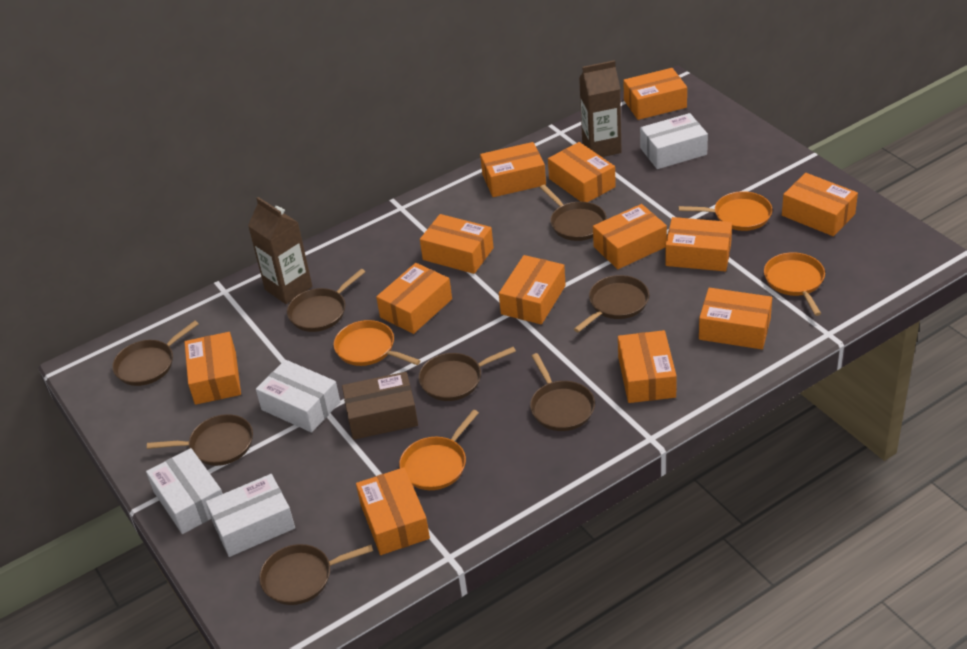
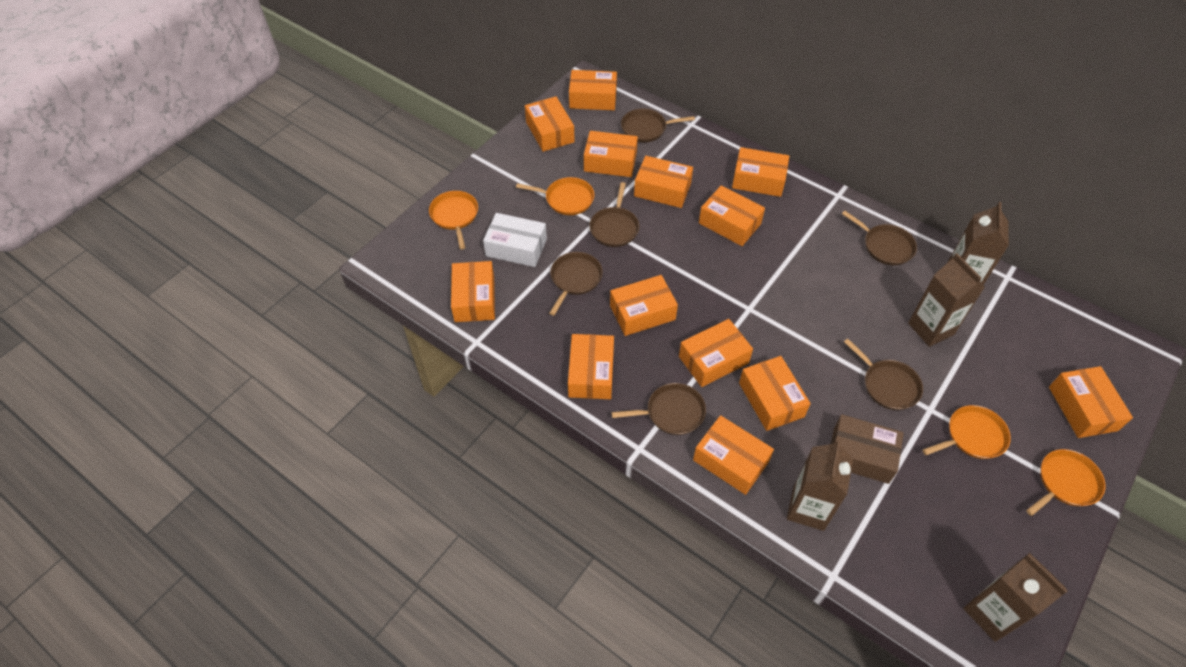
brown carton: [248,197,312,304] [579,60,622,157] = 2 -> [787,440,853,531] [908,253,985,347] [947,202,1009,285] [963,553,1068,642] = 4
brown pan: [112,321,199,386] [147,414,253,466] [259,544,373,605] [287,269,366,332] [419,347,516,401] [530,353,595,431] [540,185,607,241] [574,275,649,332] = 8 -> [549,252,603,316] [589,182,639,247] [611,383,706,435] [621,109,695,142] [842,211,917,265] [844,339,923,410] = 6
white box: [146,448,223,534] [206,474,295,557] [256,360,340,433] [640,113,708,169] = 4 -> [483,213,547,267] = 1

